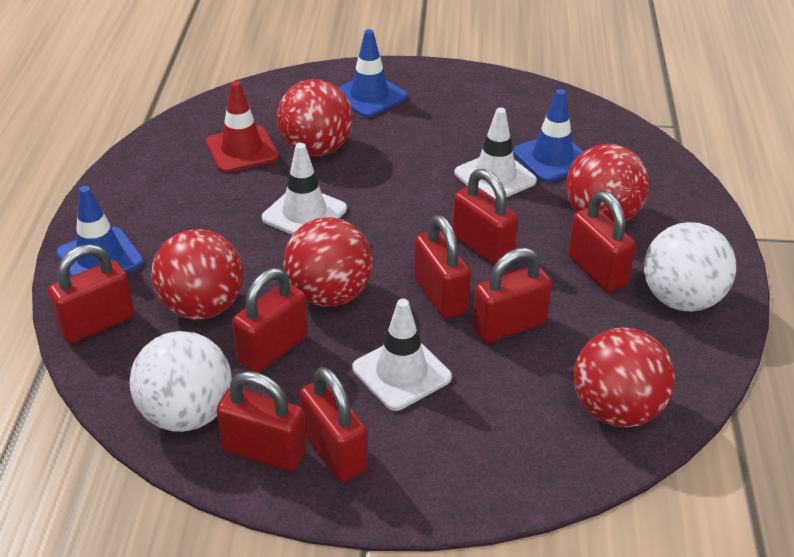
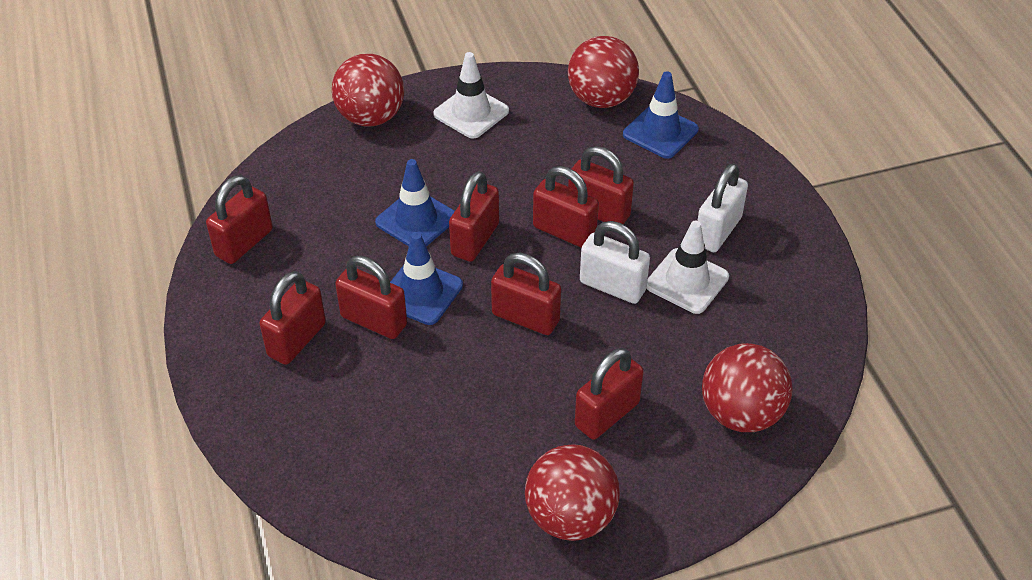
red ball: [151,229,243,320] [277,79,353,156] [283,217,373,307] [566,144,650,222] [573,327,675,427] = 5 -> [332,54,404,126] [525,444,620,541] [568,36,639,108] [702,343,793,432] = 4
red traffic cone: [206,81,279,173] = 1 -> none = 0
white ball: [130,331,232,432] [644,222,736,312] = 2 -> none = 0
white padlock: none = 0 -> [580,221,650,304] [697,163,748,252] = 2
white traffic cone: [262,143,347,235] [352,299,452,411] [455,108,537,199] = 3 -> [433,52,509,139] [647,221,729,314] = 2

